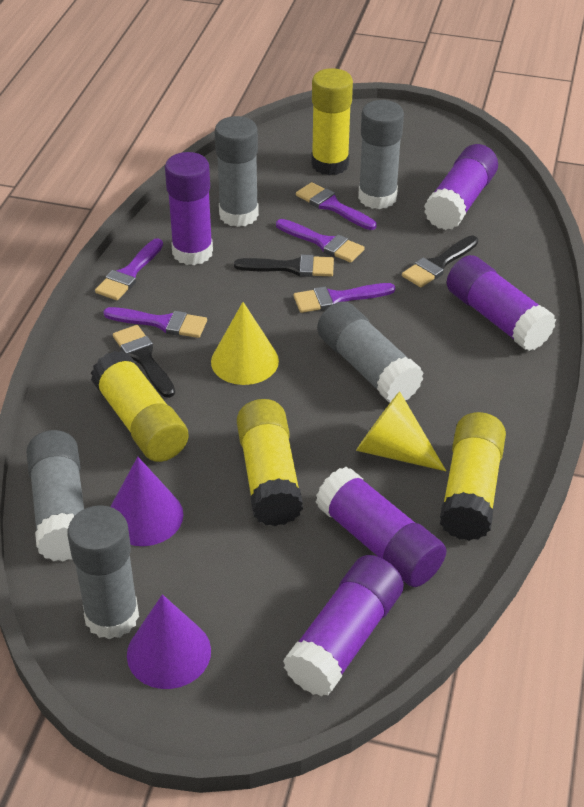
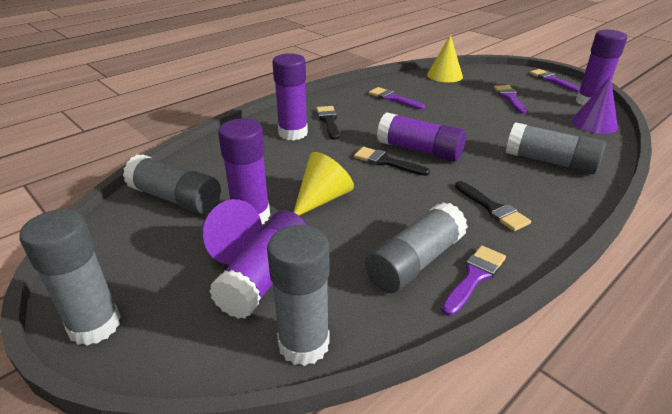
purple brush: [95,238,163,300] [103,307,207,338] [276,219,365,263] [294,283,395,313] [296,182,377,230] = 5 -> [369,87,425,110] [442,245,506,316] [494,85,527,114] [530,69,580,92] = 4
yellow glue stick: [91,351,189,462] [237,399,303,526] [311,68,353,176] [440,412,506,541] = 4 -> none = 0

